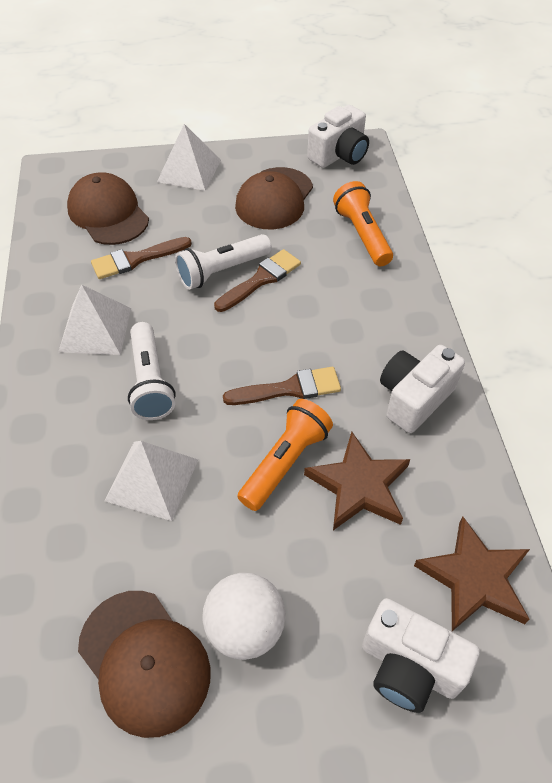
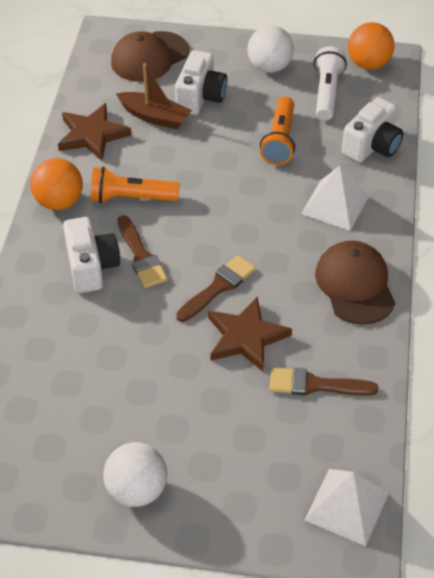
brown boat: none = 0 -> [116,63,192,129] = 1
brown cap: [67,172,149,245] [78,591,211,738] [235,167,313,229] = 3 -> [111,31,189,82] [315,240,395,325] = 2
orange ball: none = 0 -> [30,158,83,210] [348,22,394,70] = 2
white ball: [202,573,286,660] = 1 -> [103,442,167,507] [247,25,294,73] = 2
white flashlight: [128,322,175,420] [175,234,272,290] = 2 -> [314,46,347,121] = 1
white pyramid: [58,284,131,355] [105,441,198,521] [157,124,221,191] = 3 -> [301,166,369,231] [305,469,389,546] = 2

